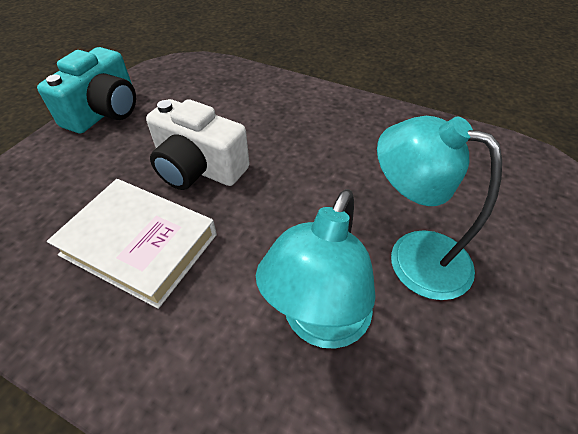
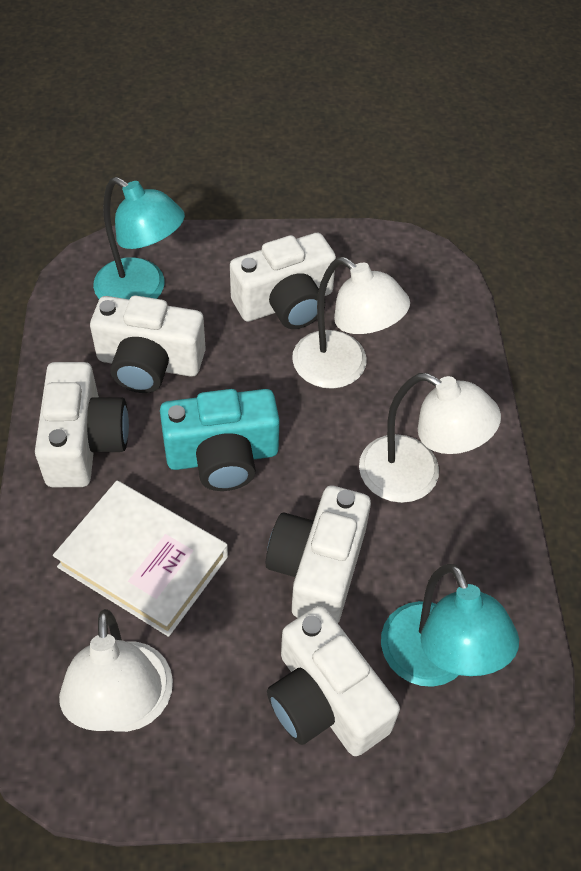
white camera: [146,99,250,190] = 1 -> [35,362,129,487] [90,295,206,393] [230,233,336,329] [265,486,371,623] [267,606,400,756] = 5
white lamp: none = 0 -> [59,609,173,732] [292,257,410,389] [359,373,501,503] = 3

